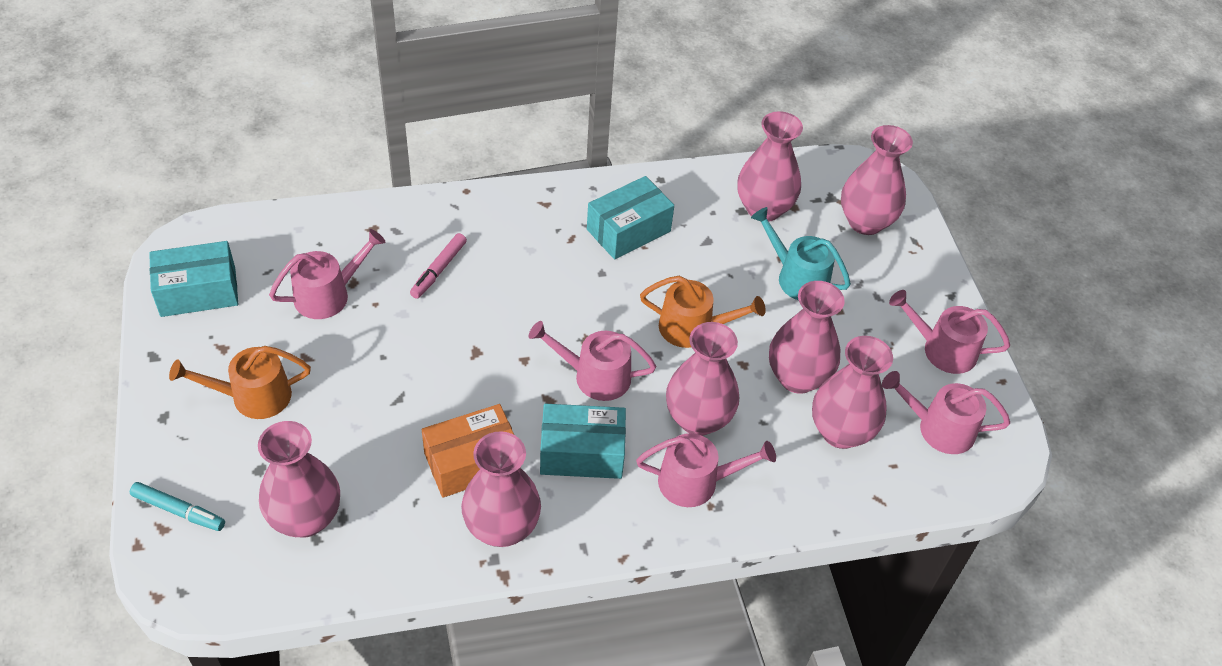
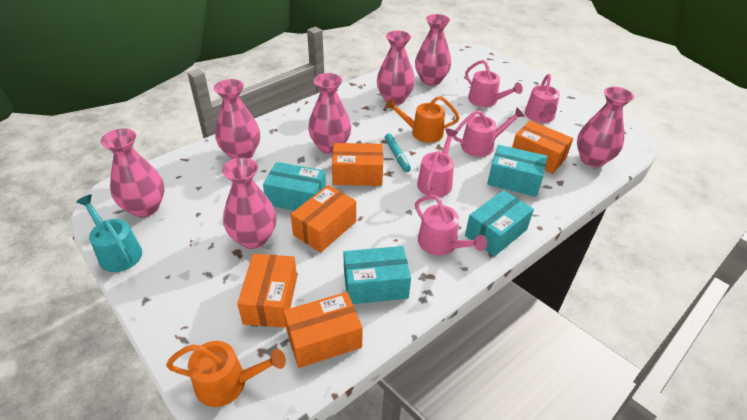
orange box: [422,404,514,498] = 1 -> [237,254,297,328] [283,292,363,368] [290,185,356,253] [332,143,383,186] [512,120,573,174] = 5
pink marker: [410,233,467,299] = 1 -> none = 0
turquoise box: [149,241,238,317] [540,404,626,479] [587,176,674,259] = 3 -> [263,162,326,211] [343,246,411,304] [465,190,534,257] [487,145,547,197] = 4

